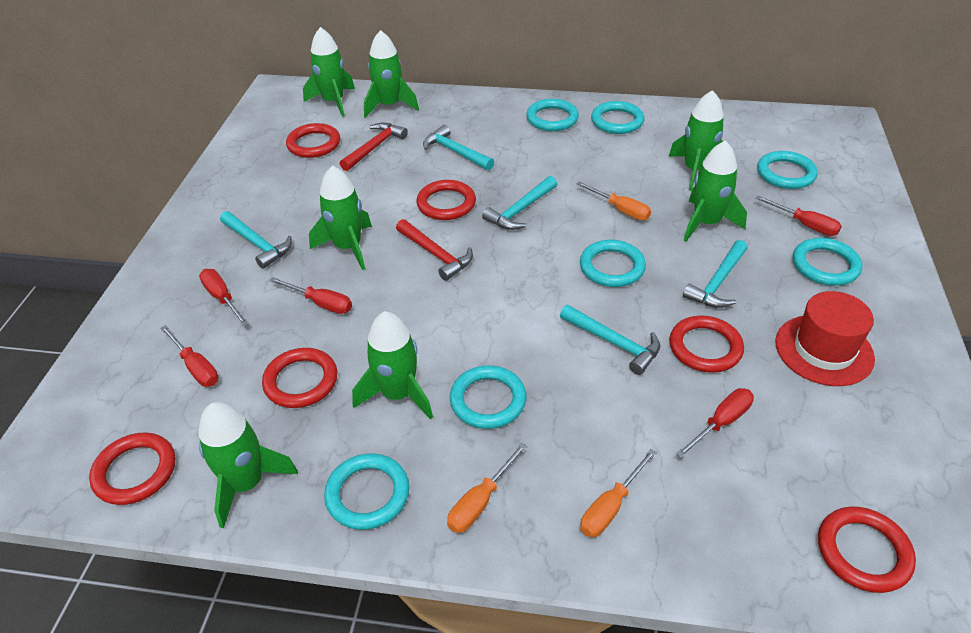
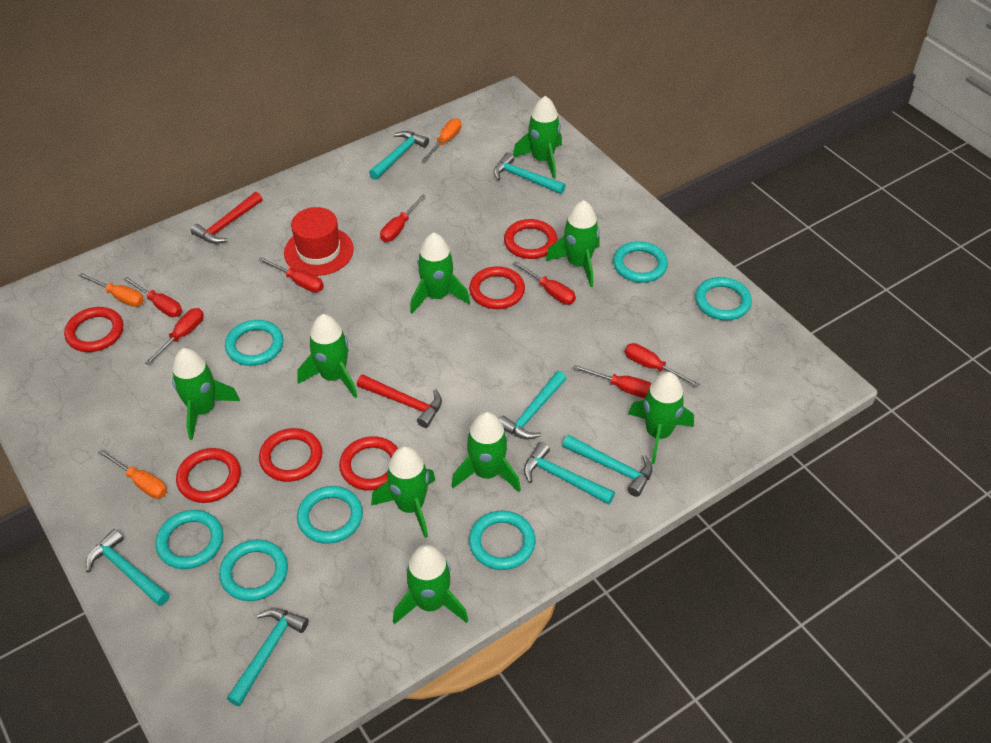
green rocket: [198,402,298,528] [303,27,355,117] [309,166,372,270] [352,311,433,419] [364,30,419,118] [669,90,724,191] [684,140,747,241] = 7 -> [172,348,240,440] [297,314,357,398] [371,446,435,538] [393,544,468,625] [410,232,470,313] [452,412,521,492] [513,96,562,179] [546,200,600,287] [628,372,694,464] = 9
red screwdriver: [160,325,219,387] [199,269,249,326] [269,277,352,314] [676,388,754,458] [755,195,842,236] = 5 -> [123,277,182,317] [145,308,204,365] [258,257,324,292] [380,194,426,242] [513,261,576,305] [573,365,652,398] [625,343,700,388] = 7
turquoise hammer: [220,211,292,269] [423,125,494,170] [482,176,557,230] [560,305,660,375] [683,240,748,308] = 5 -> [86,529,170,606] [227,608,309,706] [369,131,429,180] [494,152,566,194] [499,371,567,440] [524,442,615,505] [562,435,653,497] = 7

